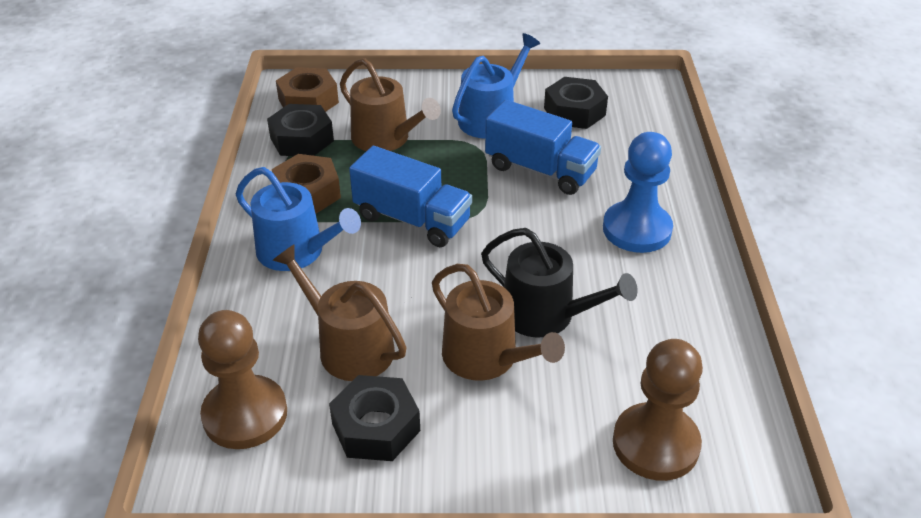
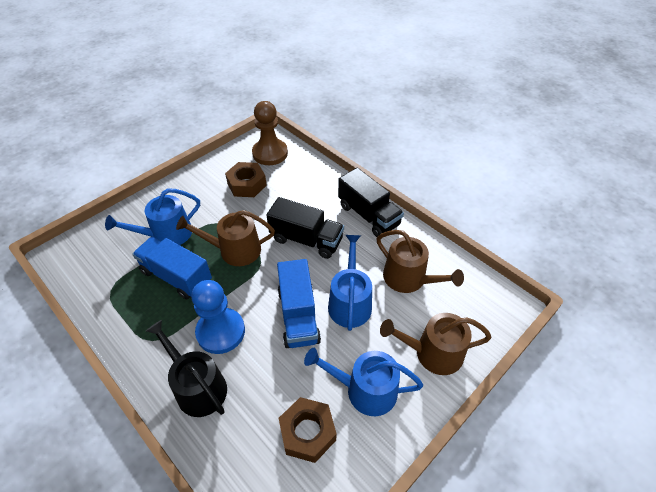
black nut: [267,104,334,156] [329,375,420,461] [544,77,608,129] = 3 -> none = 0
black truck: none = 0 -> [266,197,344,259] [338,168,404,237] = 2
blue watering can: [236,167,361,271] [452,33,540,139] = 2 -> [105,188,200,245] [304,348,423,416] [328,235,372,331] = 3
brown pawn: [198,310,287,449] [613,339,703,481] = 2 -> [252,101,288,165] = 1

